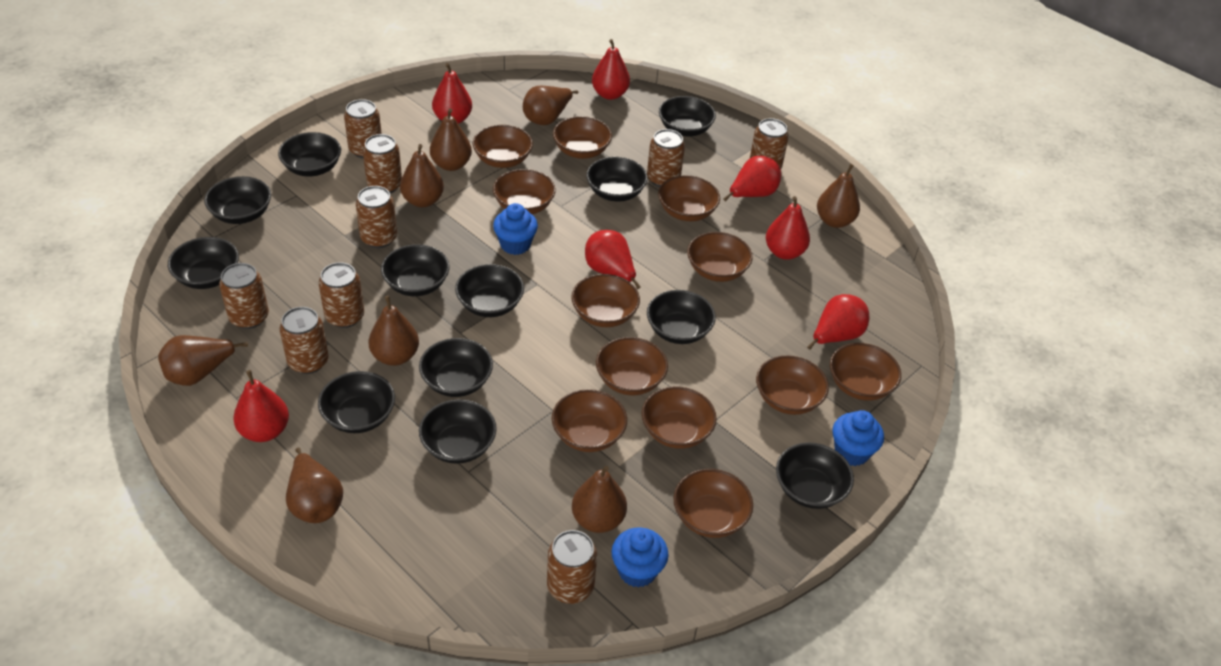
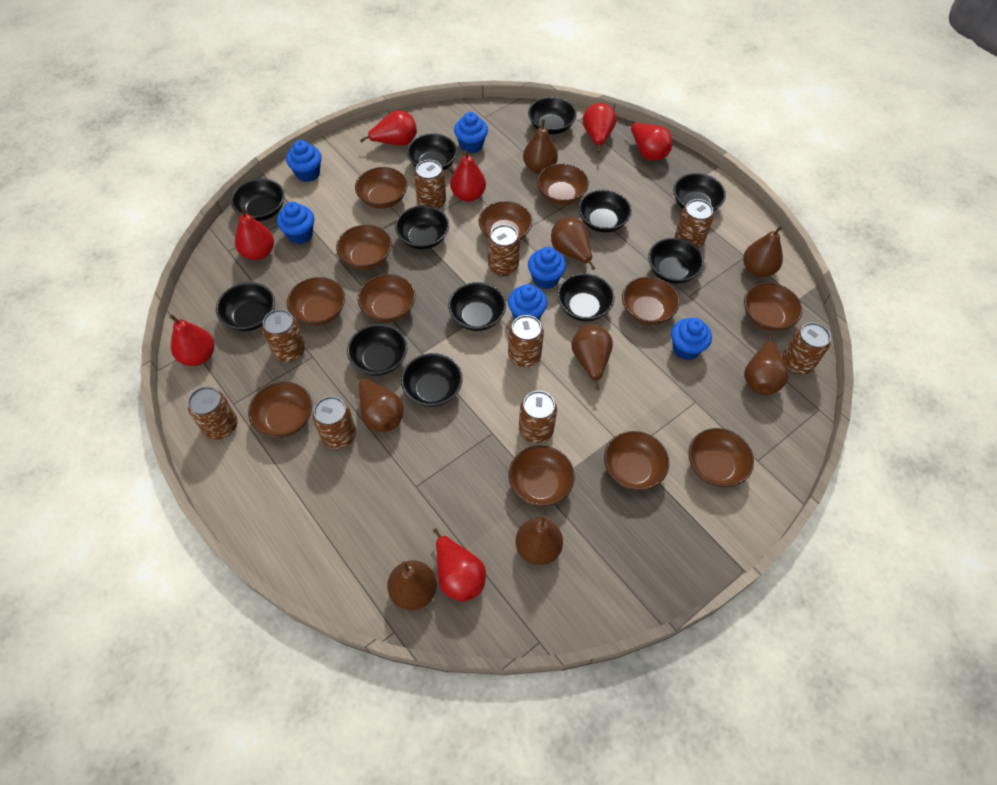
blue cupcake: [493,203,538,255] [611,528,669,588] [832,410,884,466] = 3 -> [277,202,314,244] [286,140,322,182] [454,112,488,153] [508,284,548,320] [528,247,566,289] [671,318,712,360] = 6

